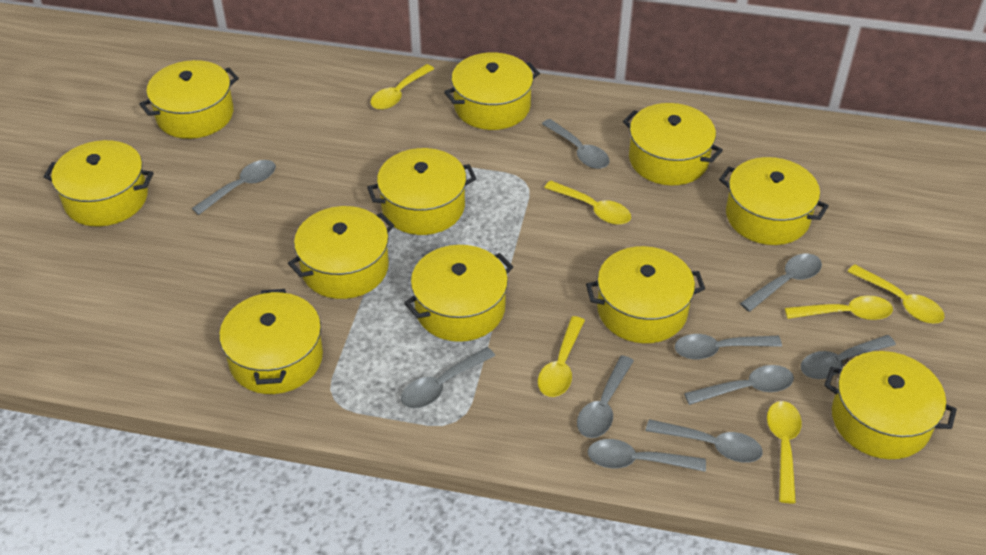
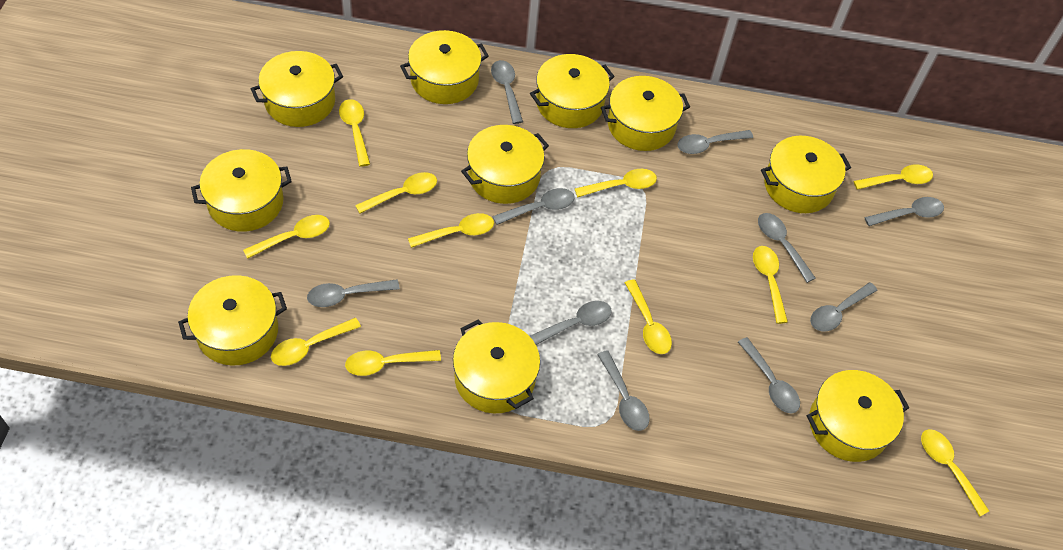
yellow pot: [44,140,154,227] [139,60,239,139] [219,289,323,394] [288,206,394,299] [367,148,476,235] [404,245,513,342] [444,52,540,130] [586,246,705,343] [623,103,723,185] [719,157,829,245] [824,351,957,459] = 11 -> [178,275,287,366] [191,149,292,232] [251,51,343,127] [400,30,489,104] [453,320,540,413] [461,125,549,204] [530,54,615,128] [601,76,690,151] [761,136,851,213] [807,370,909,462] = 10
yellow spoon: [371,64,434,110] [538,316,585,397] [544,181,631,225] [767,401,802,503] [785,296,893,320] [848,265,945,324] = 6 -> [243,215,330,259] [271,318,361,366] [339,99,370,167] [345,350,441,376] [355,172,437,214] [408,213,494,248] [575,169,657,197] [625,279,672,354] [753,246,788,324] [854,164,933,190] [921,429,989,516] = 11

